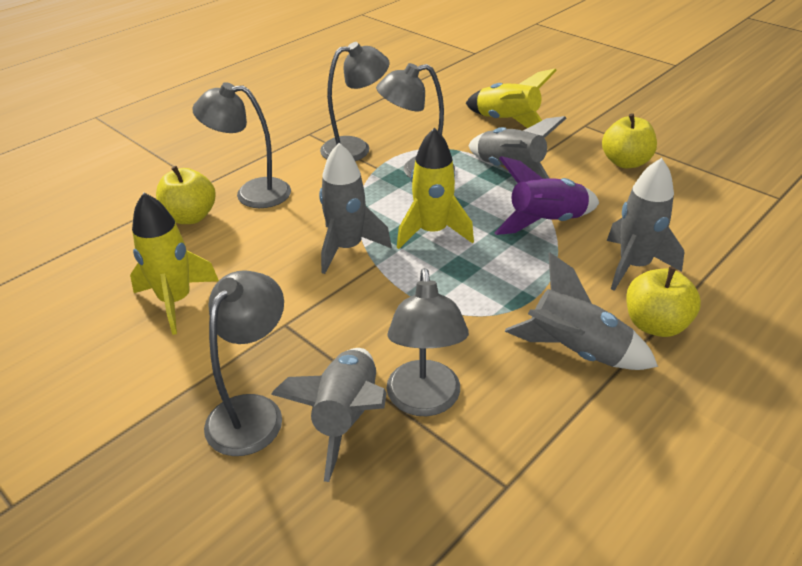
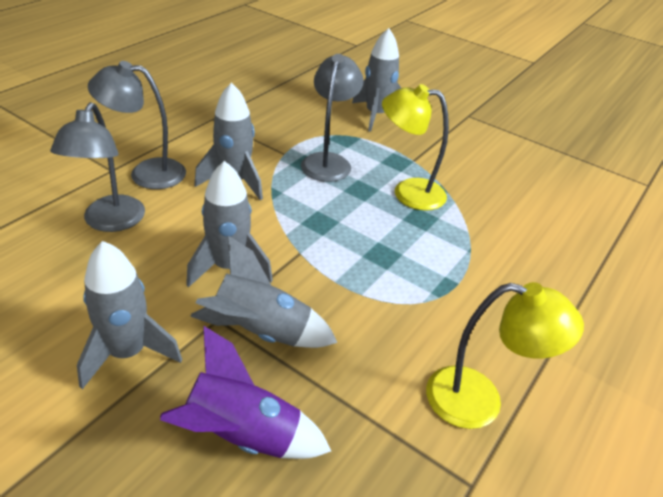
grey lamp: [192,82,291,208] [204,270,284,456] [320,42,390,161] [376,63,455,178] [387,268,469,416] = 5 -> [50,102,145,232] [88,61,186,189] [301,54,364,182] = 3
yellow apple: [156,166,216,224] [602,113,657,168] [626,267,701,337] = 3 -> none = 0
yellow lamp: none = 0 -> [382,84,449,211] [426,282,584,429] = 2
yellow rocket: [130,193,219,335] [397,128,474,249] [466,68,557,128] = 3 -> none = 0

